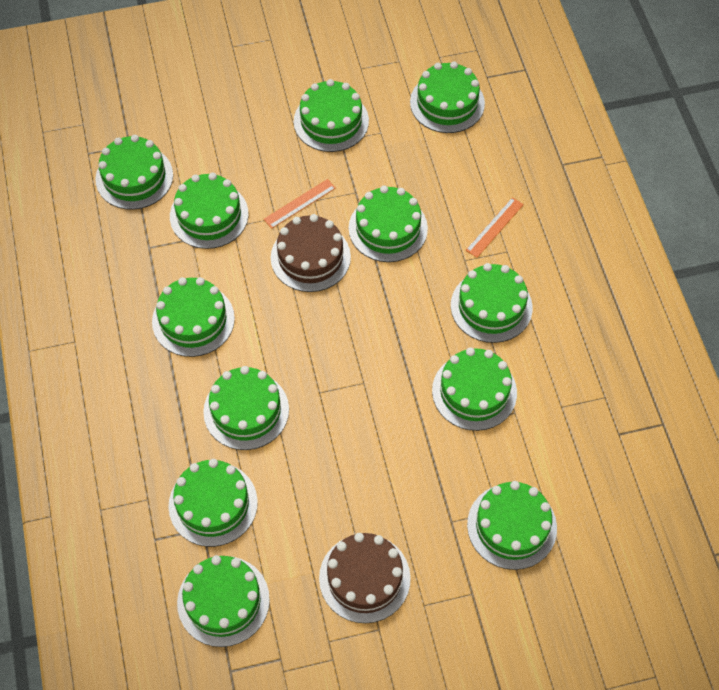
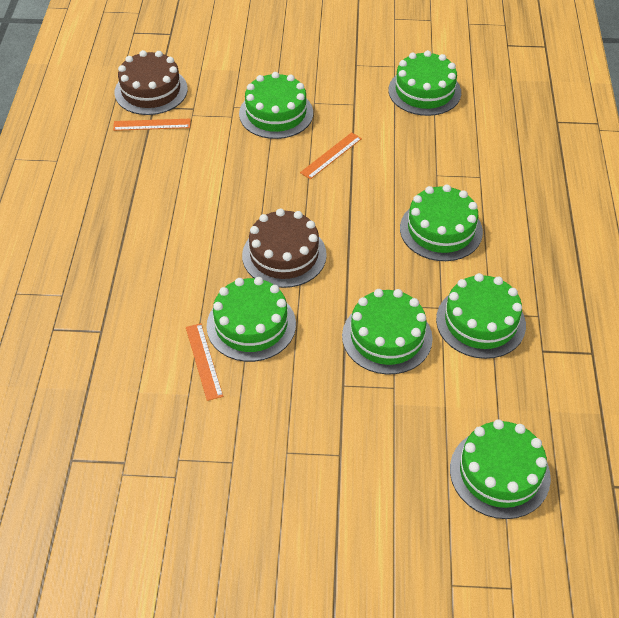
green cake: [95,135,173,210] [152,277,235,357] [168,459,258,547] [170,173,249,249] [177,555,270,647] [203,366,289,450] [294,79,369,152] [349,185,428,262] [410,61,485,133] [432,348,517,431] [451,263,533,343] [467,481,557,570] = 12 -> [207,277,296,362] [239,72,313,139] [342,289,433,374] [388,50,461,116] [400,185,483,261] [436,273,526,359] [450,419,551,519] = 7
orange ruler: [264,179,336,229] [466,197,524,258] = 2 -> [113,119,191,131] [186,323,223,401] [300,132,362,179] = 3

